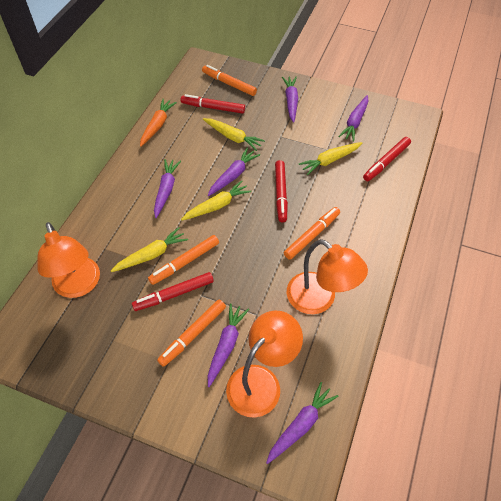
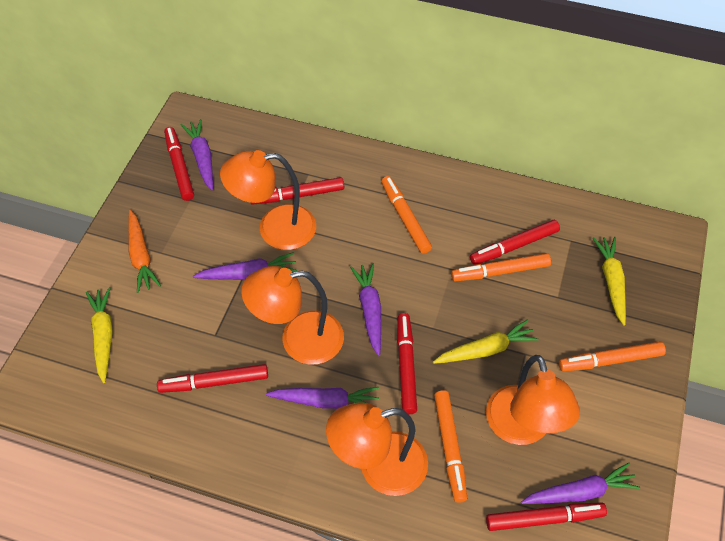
orange lamp: [37,222,100,298] [226,311,303,418] [287,239,368,314] = 3 -> [220,150,316,250] [241,266,344,365] [326,402,428,496] [486,355,580,445] = 4
purple carrot: [154,159,181,218] [208,147,260,196] [208,303,249,387] [266,382,338,464] [282,76,298,123] [338,95,369,142] = 6 -> [181,119,213,190] [193,252,298,280] [266,387,379,409] [350,263,381,356] [521,463,640,504] = 5
red marker: [132,272,214,311] [181,94,245,114] [275,160,288,222] [363,137,411,181] = 4 -> [157,364,268,393] [164,127,194,201] [251,177,344,205] [397,313,417,414] [470,220,560,265] [486,502,607,531] = 6
yellow carrot: [111,227,188,272] [181,181,251,220] [203,118,265,151] [299,142,362,175] = 4 -> [86,287,113,383] [433,319,539,364] [593,237,626,326] = 3

